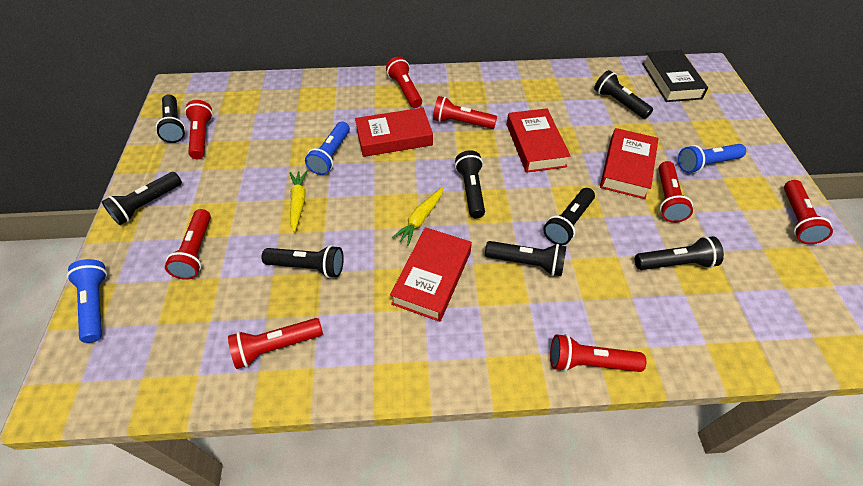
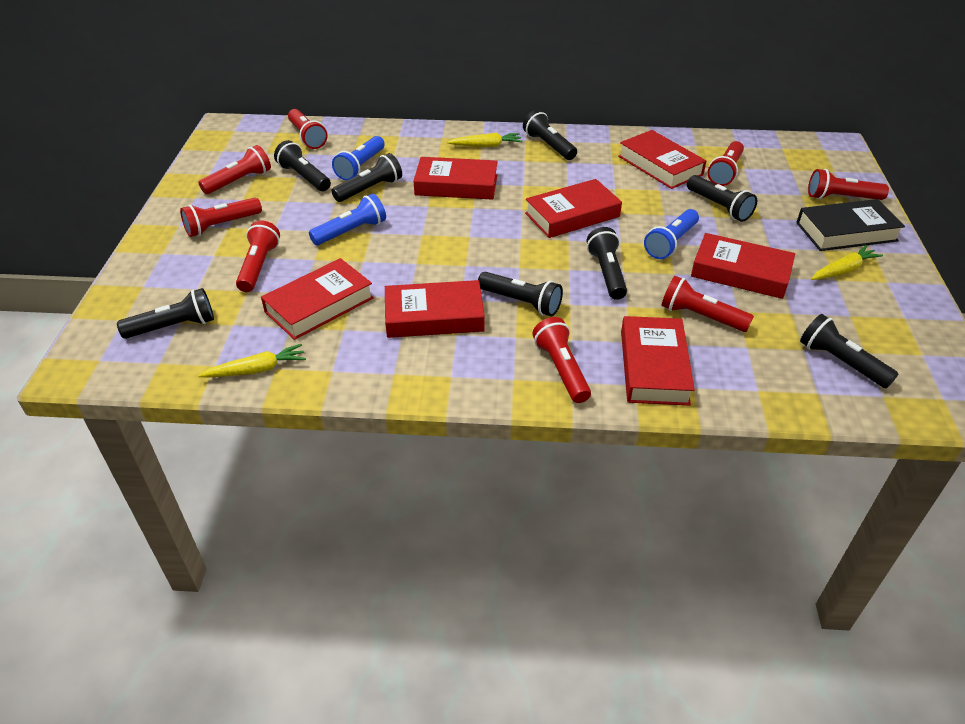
red book: [355,108,433,157] [390,227,472,322] [507,108,571,173] [600,128,659,199] = 4 -> [261,258,374,340] [385,280,485,338] [413,157,498,200] [525,179,622,238] [618,130,706,189] [621,316,695,406] [691,233,795,299] = 7
yellow carrot: [290,171,308,232] [392,187,443,246] = 2 -> [198,344,306,377] [447,133,522,147] [811,245,883,280] = 3

